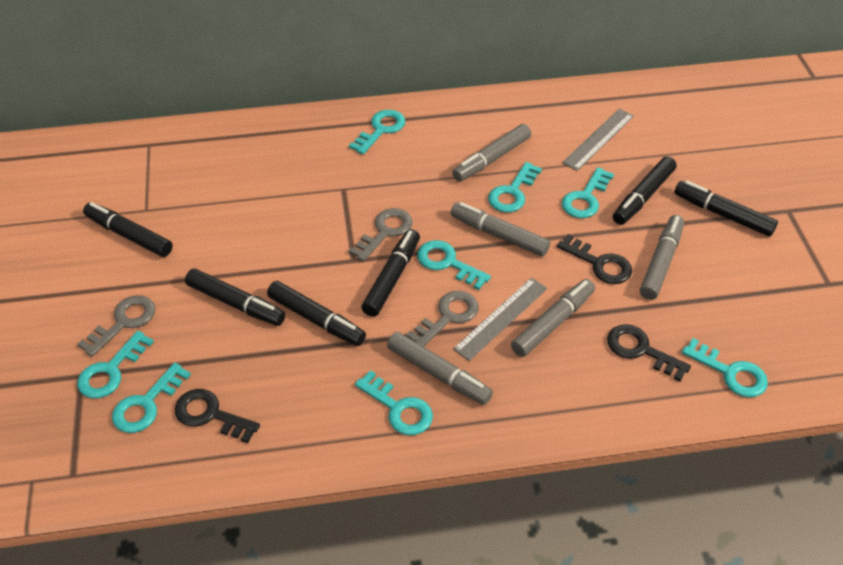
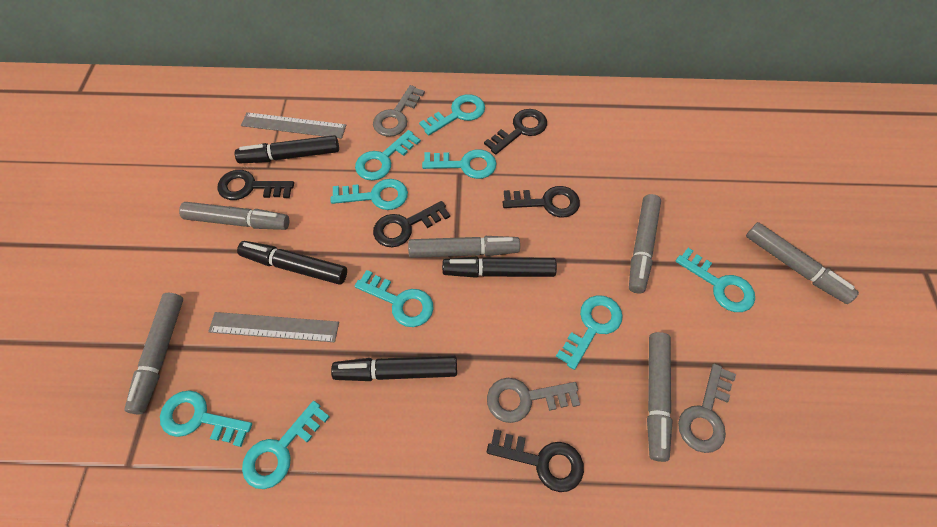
black key: [175,389,260,443] [557,234,632,284] [607,324,691,381] = 3 -> [217,170,294,200] [373,201,450,247] [484,109,547,155] [487,429,584,492] [503,186,580,218] = 5
black marker: [83,202,173,257] [185,268,285,326] [267,281,366,346] [361,229,420,317] [613,156,677,225] [674,181,778,236] = 6 -> [235,135,339,163] [237,241,347,285] [331,355,457,381] [442,256,557,278] = 4
grey marker: [387,332,493,405] [451,202,550,257] [452,124,531,182] [511,279,595,357] [640,215,684,300] = 5 -> [124,293,183,414] [179,202,289,230] [408,236,520,258] [629,194,661,294] [647,332,673,462] [746,222,859,304] = 6
turquoise key: [77,331,154,398] [112,363,191,433] [349,110,405,154] [355,370,433,435] [417,240,491,290] [488,162,542,212] [562,167,614,218] [682,338,768,397] = 8 -> [160,390,252,447] [242,401,330,489] [331,179,408,210] [355,130,421,181] [355,270,433,327] [419,94,485,136] [422,149,497,179] [556,295,623,370] [675,248,755,312] = 9

